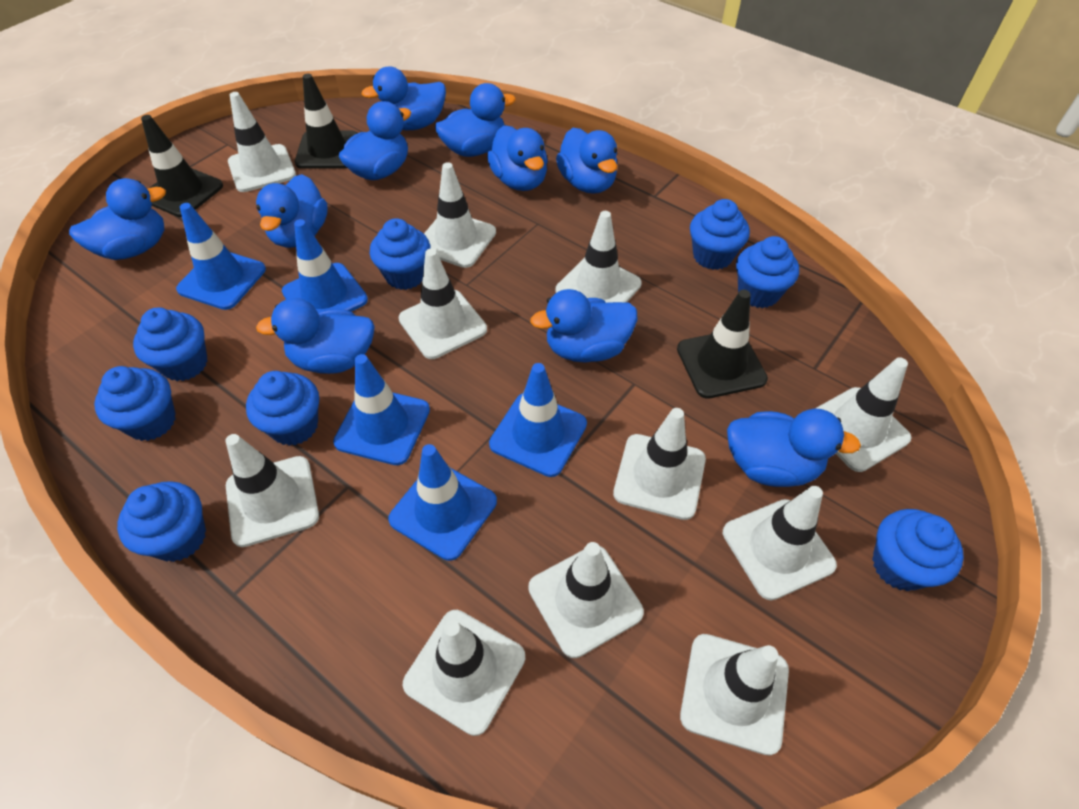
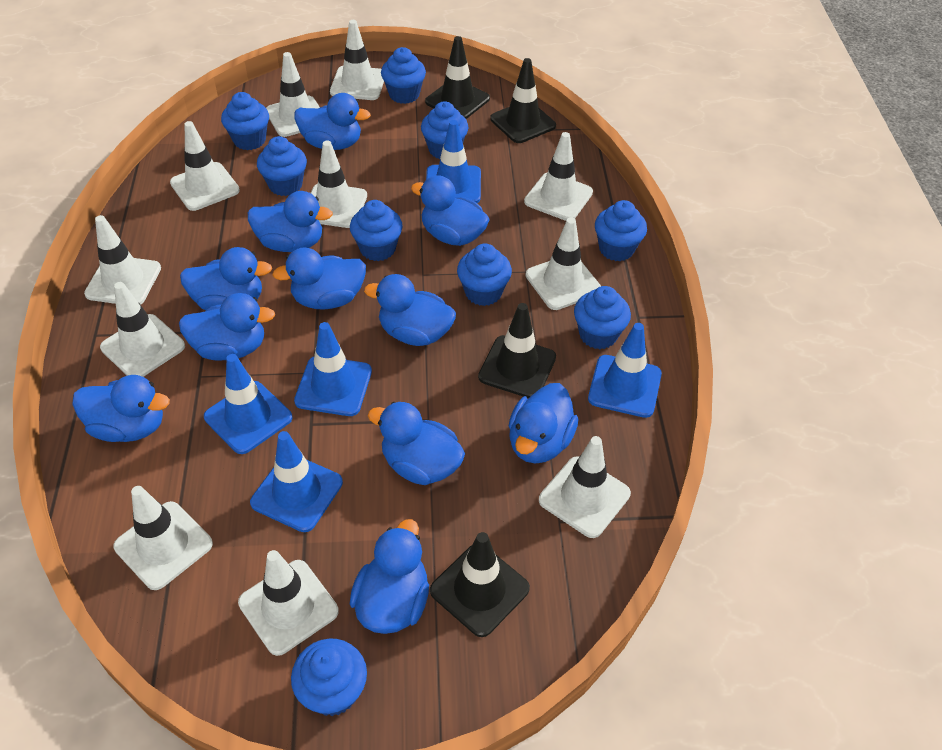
black traffic cone: [141,115,223,217] [295,74,357,169] [677,290,768,399] = 3 -> [425,36,490,119] [430,532,530,637] [478,303,556,398] [490,58,556,143] = 4
blue cupcake: [94,366,176,441] [117,481,206,562] [133,307,208,381] [246,371,319,446] [370,218,431,290] [690,199,750,270] [736,236,799,308] [872,509,964,591] = 8 -> [221,92,269,150] [257,136,307,196] [291,639,367,716] [350,200,403,261] [381,47,426,104] [421,101,468,159] [457,243,512,306] [574,286,631,349] [595,200,647,261] = 9
blue duck: [69,178,166,260] [256,174,328,248] [256,298,375,374] [339,101,411,180] [362,66,446,130] [435,83,516,157] [487,125,548,191] [530,289,637,363] [556,128,618,194] [727,409,861,487] = 10 -> [72,375,170,442] [179,293,275,361] [180,247,272,310] [248,191,333,252] [272,247,366,310] [294,93,371,150] [350,519,429,634] [364,274,456,346] [368,402,465,485] [411,175,490,246] [509,383,579,464] = 11

